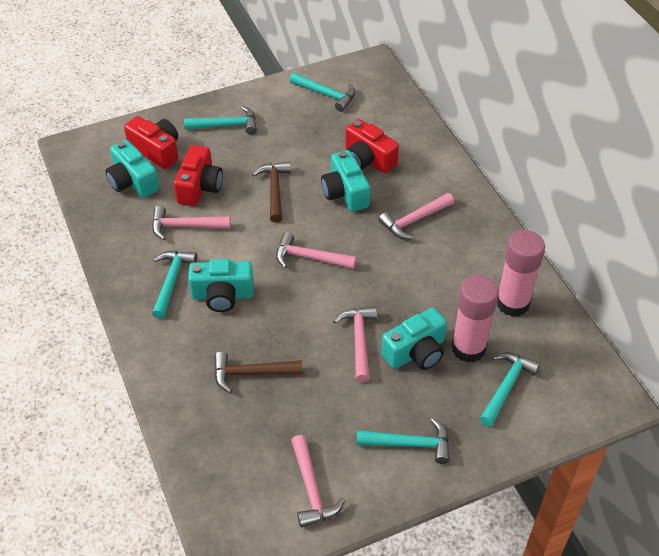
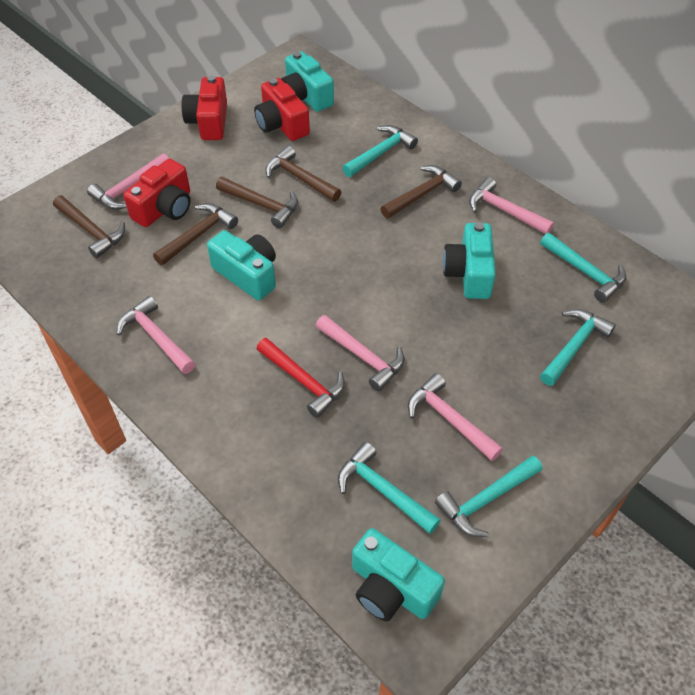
brown hammer: [214,352,302,393] [252,161,291,223] = 2 -> [53,196,125,258] [153,203,238,266] [216,177,298,228] [265,146,341,202] [380,165,462,218] = 5
pink glue stick: [451,275,499,363] [497,230,545,317] = 2 -> none = 0
red hammer: none = 0 -> [257,338,345,418] = 1

